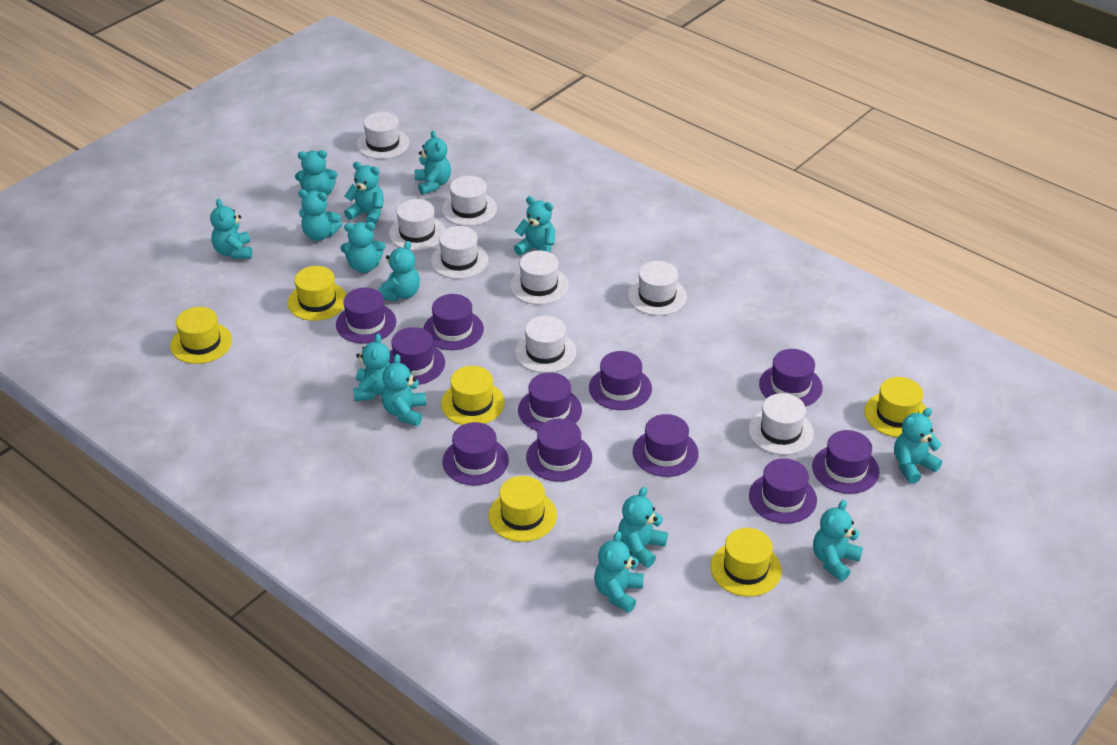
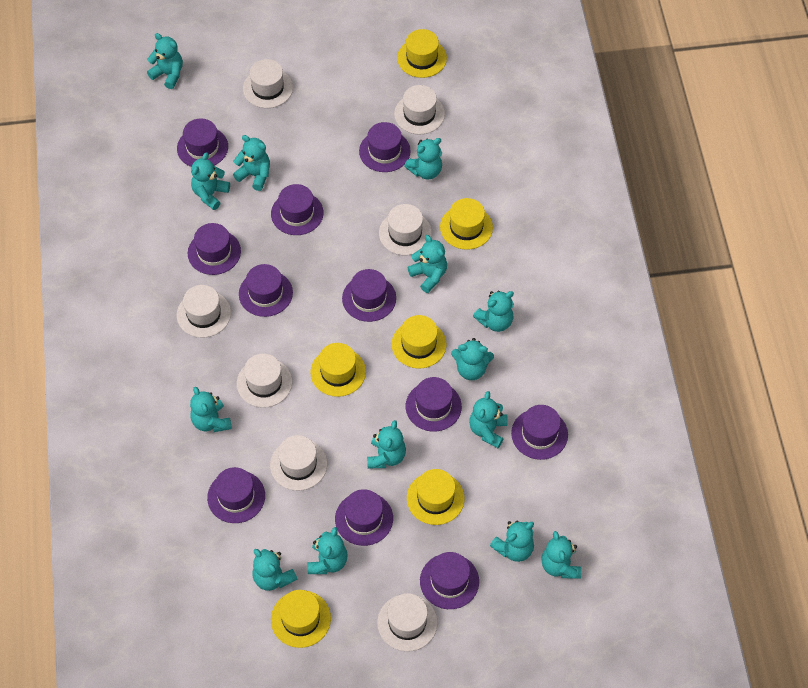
white hat: [357,112,409,159] [389,199,445,251] [431,226,488,279] [442,176,497,226] [510,251,569,305] [515,315,576,373] [628,261,687,316] [748,393,814,455] = 8 -> [177,285,231,338] [237,353,292,408] [243,59,293,108] [270,435,327,491] [377,593,438,652] [379,204,432,255] [394,85,445,134] = 7

